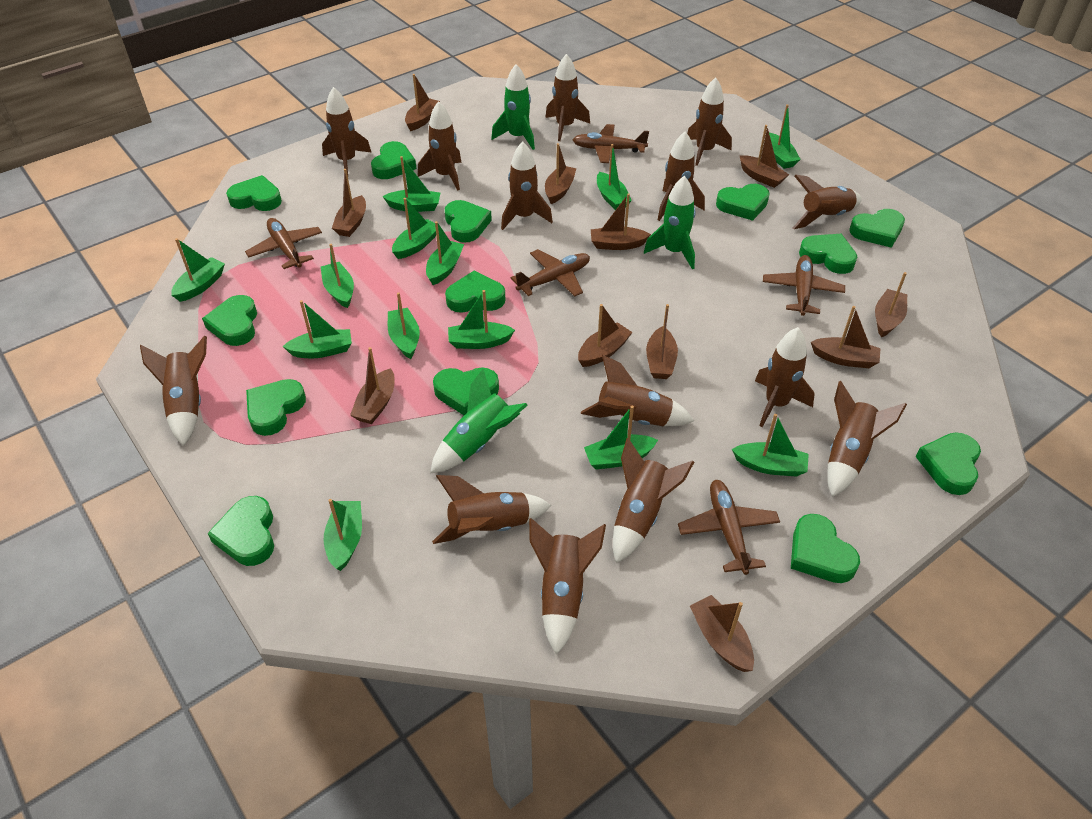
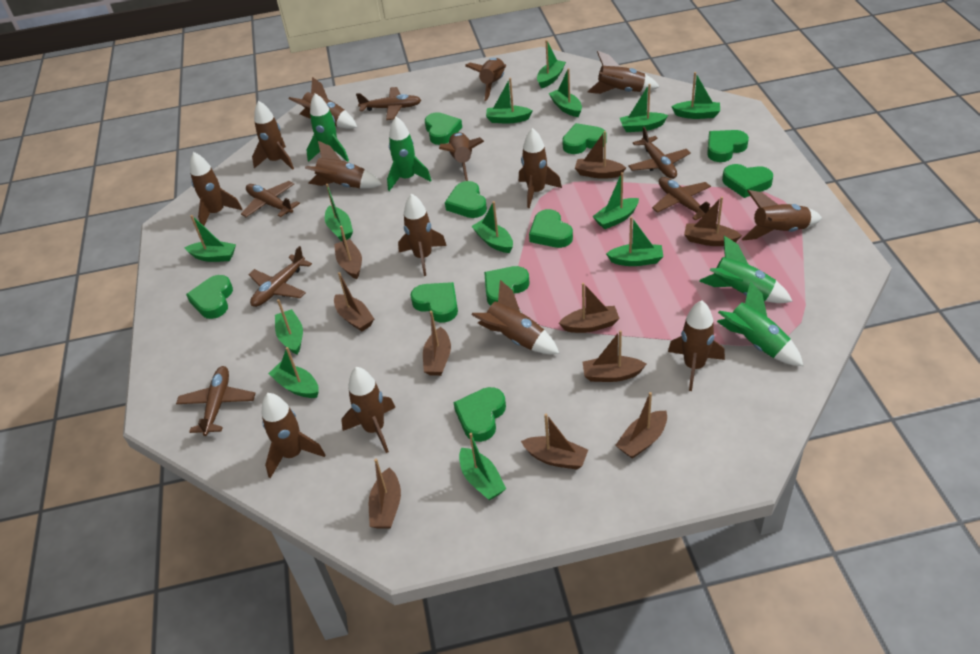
brown boat: [332,169,366,237] [350,347,395,424] [405,74,440,131] [545,143,576,204] [578,304,633,367] [591,193,651,250] [646,304,678,379] [690,595,754,672] [739,125,789,188] [811,306,881,368] [875,272,907,337] = 11 -> [334,226,362,279] [334,272,374,331] [369,459,401,528] [423,311,451,376] [521,414,588,469] [559,283,620,333] [575,131,626,179] [583,330,646,382] [615,392,667,459] [684,197,742,246] = 10
brown plane: [245,218,322,269] [511,249,590,296] [573,124,649,163] [678,480,780,575] [763,255,845,316] = 5 -> [176,366,255,436] [241,181,300,217] [248,246,312,307] [356,87,421,120] [628,127,691,179] [652,177,711,220] = 6
green heart: [202,295,257,346] [207,496,274,566] [226,175,282,211] [246,379,306,436] [371,141,416,179] [433,368,499,415] [445,200,492,243] [445,271,506,313] [716,184,770,221] [791,514,860,583] [799,234,857,274] [849,209,905,248] [916,432,981,495] = 13 -> [186,275,233,319] [410,282,458,322] [425,112,462,145] [445,181,487,218] [453,387,506,442] [484,266,529,306] [529,209,573,248] [562,123,607,154] [707,130,749,162] [722,164,773,198] = 10
green rocket: [430,369,528,474] [491,64,535,150] [644,176,696,269] = 3 -> [306,93,349,162] [387,117,432,191] [699,236,793,303] [717,281,803,366] = 4

